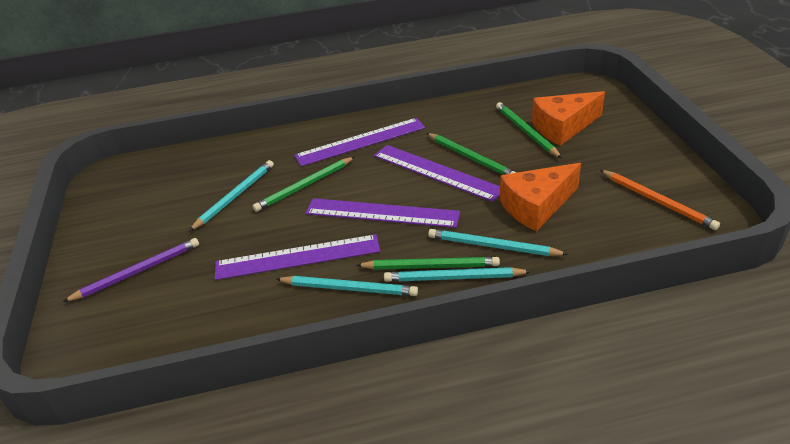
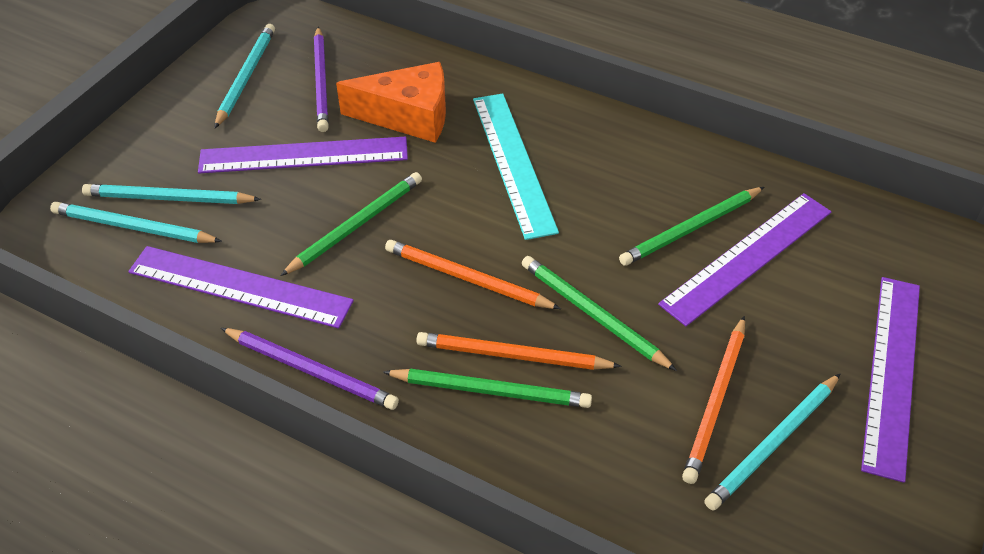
orange cheese: [500,163,581,231] [532,91,605,146] = 2 -> [336,62,446,143] = 1
orange pencil: [600,170,720,230] = 1 -> [385,240,561,309] [416,332,621,370] [682,316,745,484] = 3
purple pencil: [63,238,199,302] = 1 -> [221,328,399,410] [314,26,329,132] = 2
turquoise ruler: none = 0 -> [473,93,559,240] = 1

